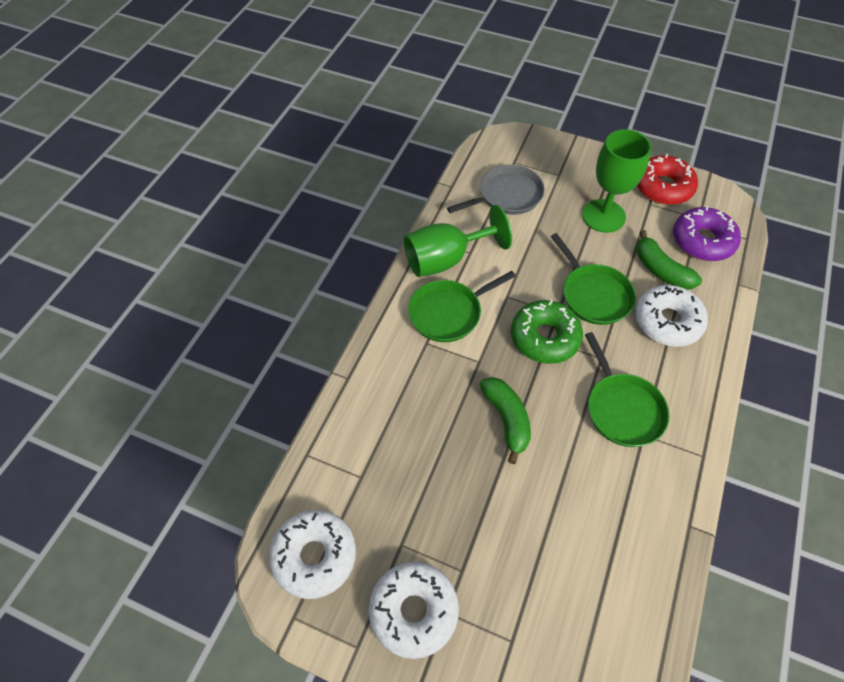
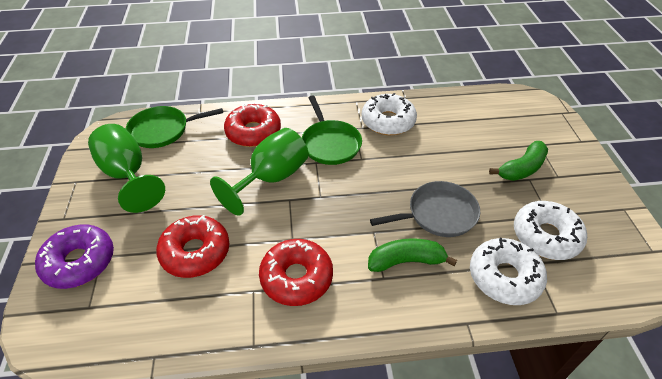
green donut: [511,300,583,364] = 1 -> none = 0
green pan: [408,271,516,342] [551,233,636,325] [585,332,669,447] = 3 -> [126,106,223,148] [302,96,362,165] = 2
red donut: [637,154,698,205] = 1 -> [156,215,229,278] [224,104,281,147] [259,239,333,306] = 3

